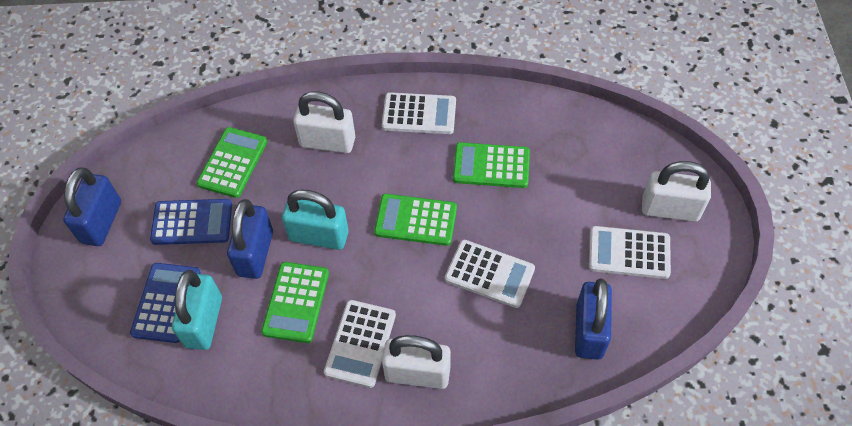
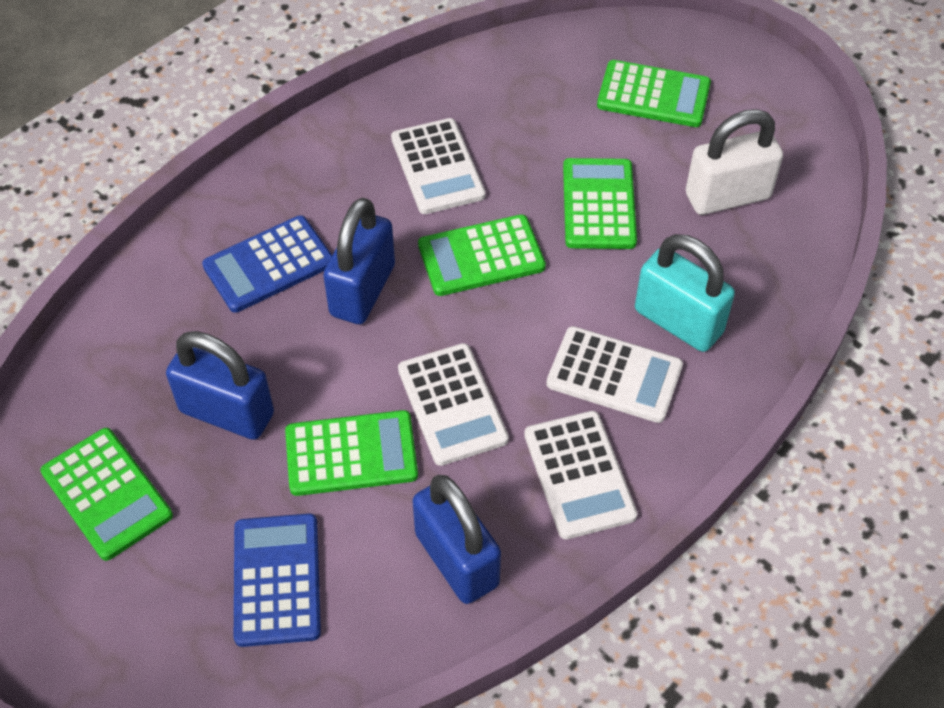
green calculator: [197,127,267,198] [261,262,329,343] [374,194,457,246] [453,142,530,188] = 4 -> [40,428,173,561] [285,410,418,496] [418,214,546,296] [563,158,637,249] [597,60,711,127] = 5
turquoise padlock: [172,270,222,350] [282,190,349,250] = 2 -> [635,234,735,352] = 1
white padlock: [293,92,355,153] [382,335,451,389] [642,161,711,222] = 3 -> [686,109,783,215] = 1

